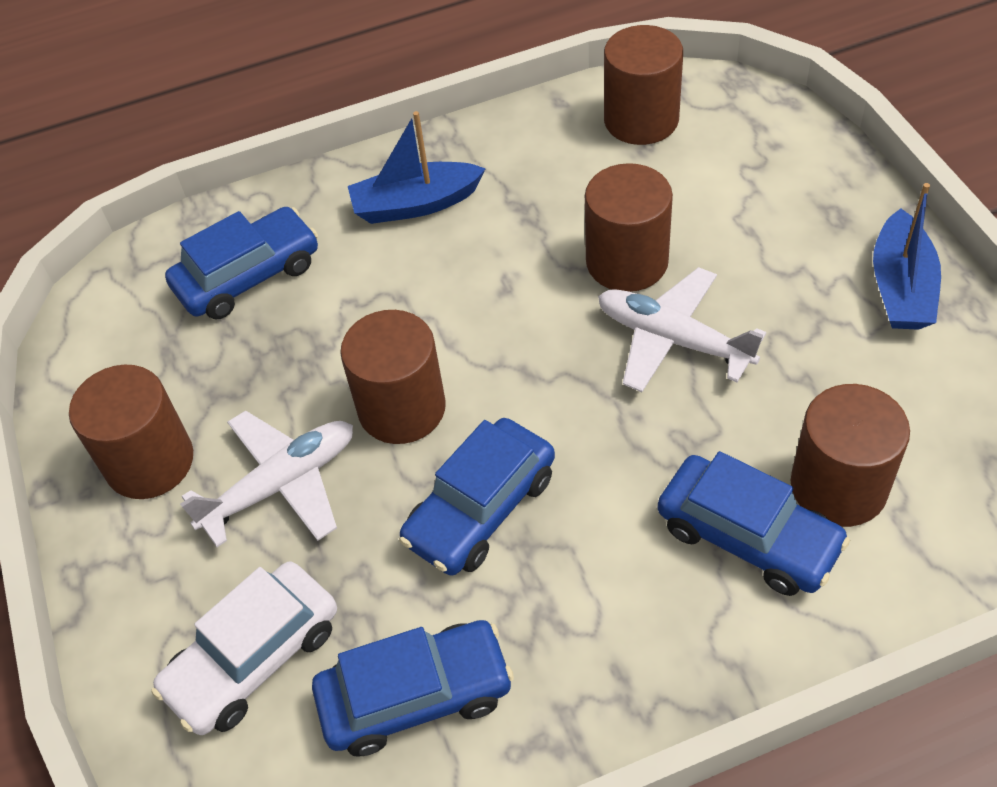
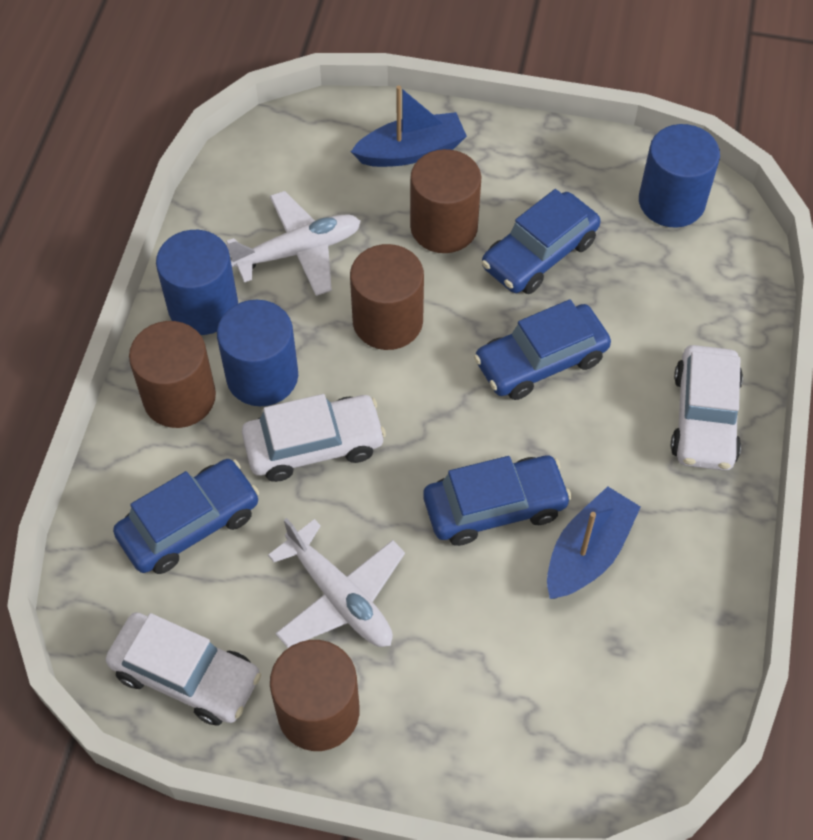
blue cylinder: none = 0 -> [156,230,238,335] [217,300,298,406] [639,124,720,228] = 3
brown cylinder: [69,365,193,499] [340,310,446,444] [585,163,673,292] [604,25,683,145] [791,384,910,527] = 5 -> [129,321,216,428] [270,640,360,751] [350,244,424,350] [410,149,482,253] = 4
white car: [151,562,337,735] = 1 -> [106,612,261,726] [242,394,386,482] [671,345,743,471] = 3

